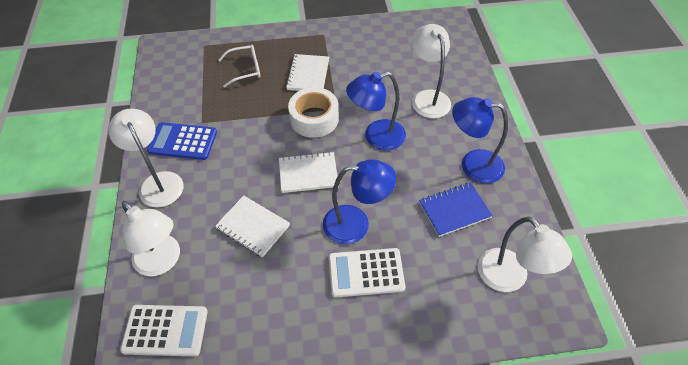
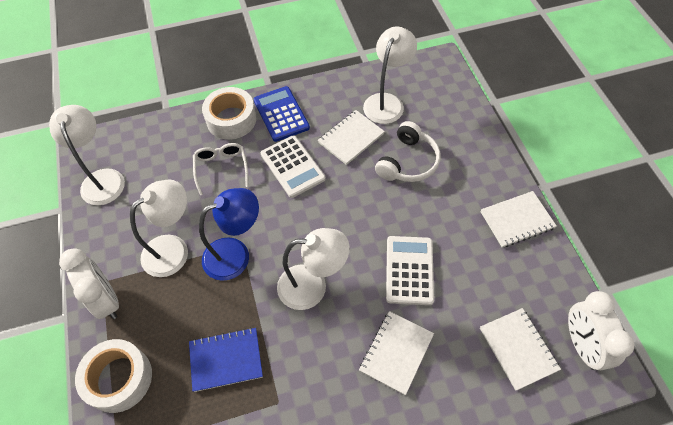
blue lamp: [323,159,396,244] [346,72,406,151] [452,97,508,184] = 3 -> [199,188,259,281] = 1
white clock: none = 0 -> [59,248,119,319] [568,291,634,370] = 2
white headphones: none = 0 -> [375,121,440,182] = 1
white notebook: [215,195,290,257] [279,152,338,193] [286,54,329,91] = 3 -> [318,110,385,165] [359,311,434,395] [480,308,561,391] [481,191,557,247] = 4
white tape: [288,87,339,138] = 1 -> [75,339,152,413] [202,87,256,140] = 2

